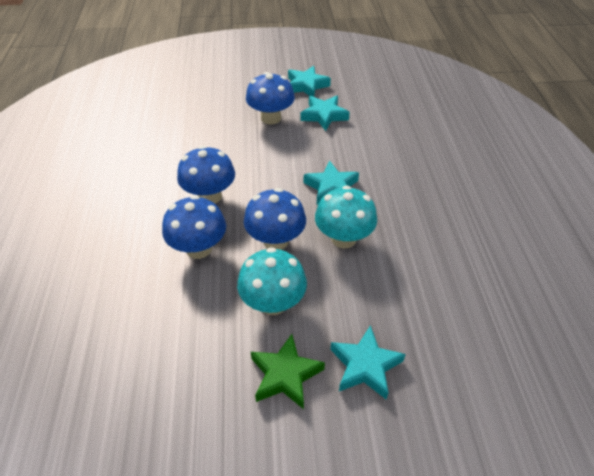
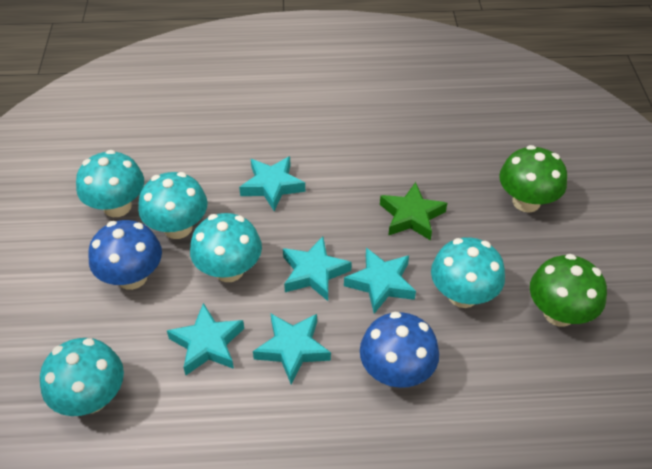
blue mushroom: [162,195,226,259] [177,146,235,203] [244,188,306,250] [246,72,295,124] = 4 -> [88,220,162,290] [360,312,439,388] = 2
green mushroom: none = 0 -> [499,145,567,213] [530,254,607,327] = 2
turquoise mushroom: [237,247,307,315] [315,186,377,249] = 2 -> [40,338,124,416] [76,150,144,217] [138,172,208,239] [190,213,262,282] [431,237,505,308] = 5
turquoise star: [288,66,331,97] [300,96,350,131] [304,161,359,205] [330,325,406,400] = 4 -> [167,303,244,375] [239,156,305,211] [253,313,331,384] [283,237,352,301] [344,248,416,314] = 5

